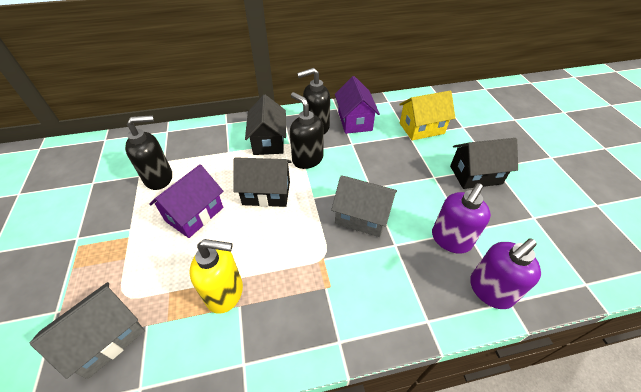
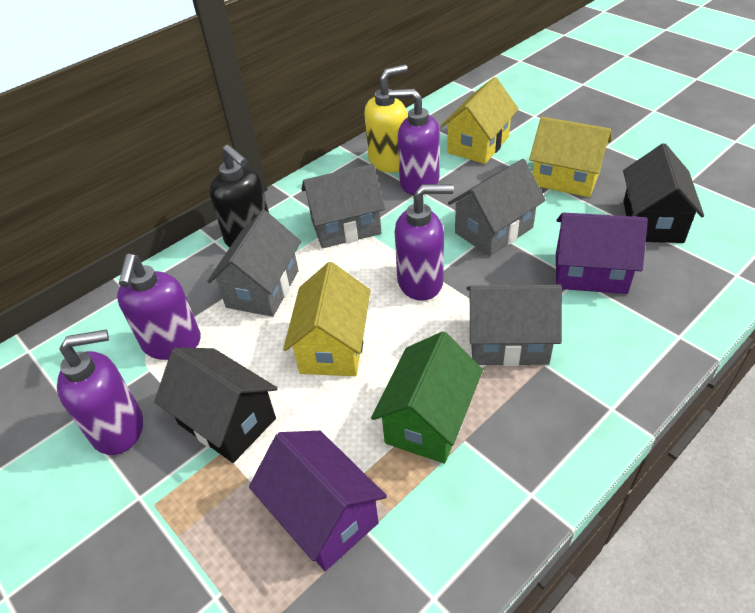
black house: [233,157,291,207] [245,95,286,155] [450,138,518,189] = 3 -> [154,348,278,463] [623,143,704,243] = 2
black soap dispenser: [125,115,172,190] [290,92,324,169] [297,68,330,134] = 3 -> [209,145,269,248] = 1
green house: none = 0 -> [371,332,483,464] = 1
grey house: [30,282,145,379] [331,175,397,237] = 2 -> [207,210,301,317] [301,164,385,248] [448,159,546,256] [466,285,562,366] = 4
purple soap dispenser: [432,183,491,254] [470,238,541,309] = 2 -> [57,329,143,455] [117,254,201,360] [389,89,440,195] [395,184,454,301] = 4
yellow house: [399,91,455,141] = 1 -> [283,262,371,376] [441,77,519,164] [529,117,611,197] = 3

